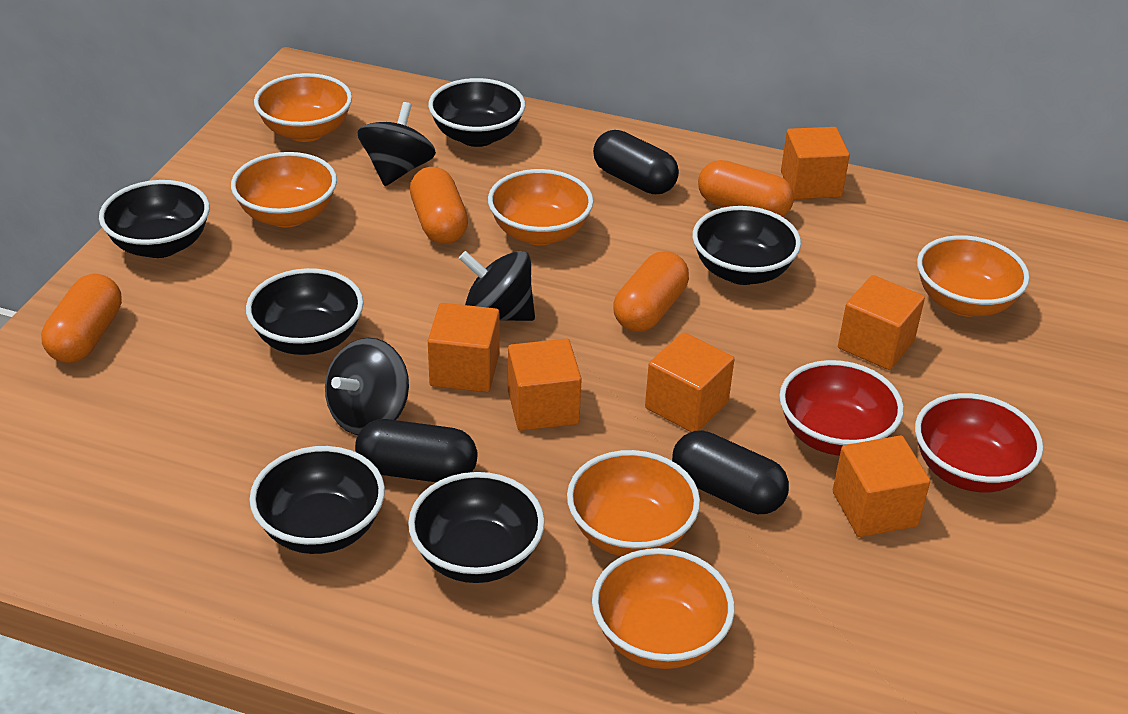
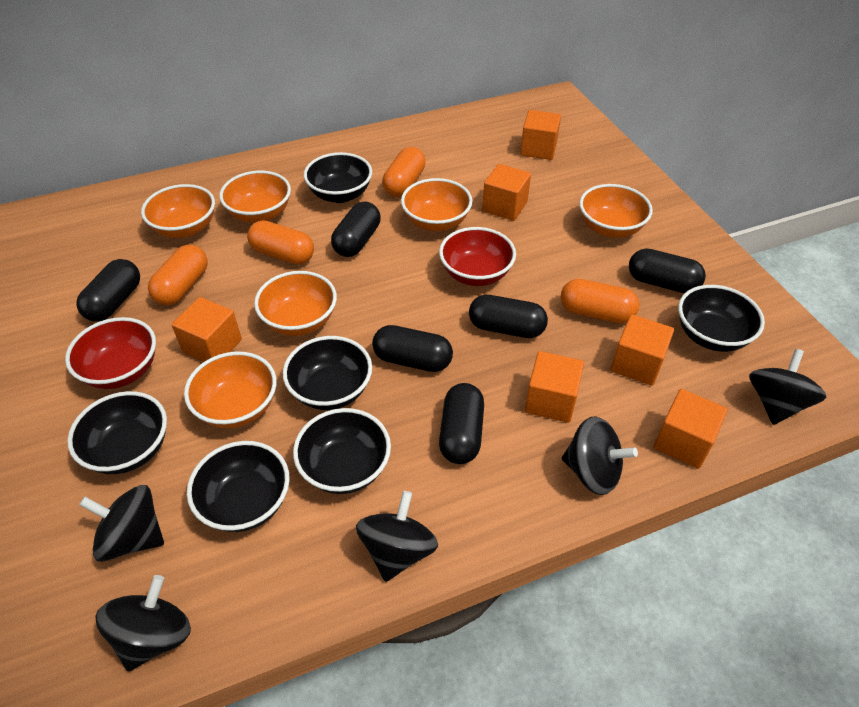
black capsule: [355,419,478,482] [593,130,679,194] [672,430,789,514] = 3 -> [76,259,140,322] [331,201,381,257] [372,325,453,372] [439,383,484,464] [469,295,548,338] [629,249,706,293] = 6
black spinning top: [325,338,409,435] [358,102,436,186] [459,251,535,321] = 3 -> [79,485,164,562] [95,575,191,671] [356,491,438,582] [562,416,638,495] [749,349,827,425] = 5

